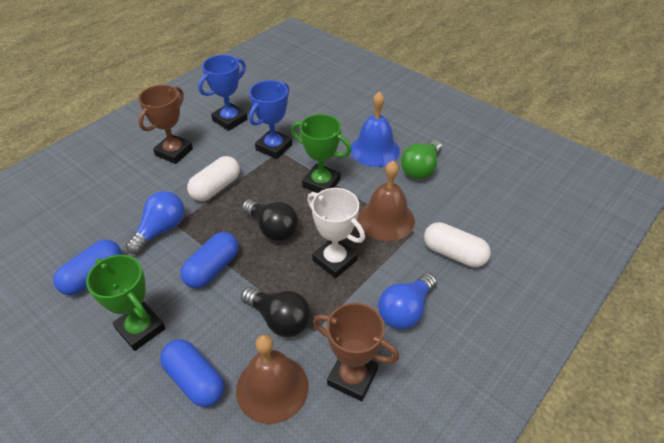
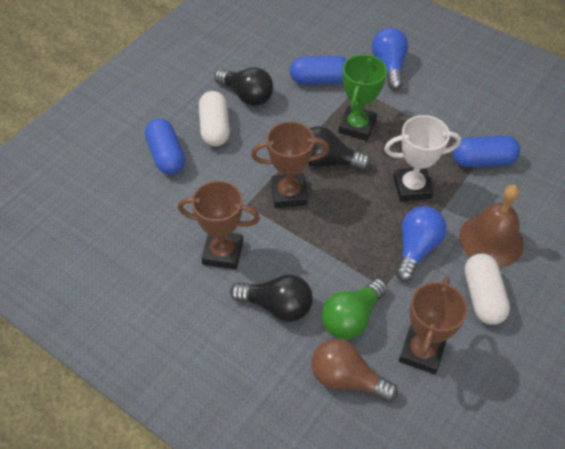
black light bulb: [241,287,311,337] [242,200,299,242] = 2 -> [214,67,273,106] [230,274,313,322] [308,127,371,170] = 3
blue bell: [351,91,400,167] = 1 -> none = 0
blue trophy: [198,55,248,131] [249,80,292,159] = 2 -> none = 0
brown bell: [236,335,309,424] [358,161,415,241] = 2 -> [459,185,524,267] = 1
brown light bulb: none = 0 -> [312,339,398,402] = 1
brown trophy: [138,85,193,164] [313,303,399,401] = 2 -> [178,181,260,269] [251,121,329,208] [399,277,468,375] = 3
green trophy: [86,255,165,351] [291,114,351,193] = 2 -> [338,54,387,141] = 1

